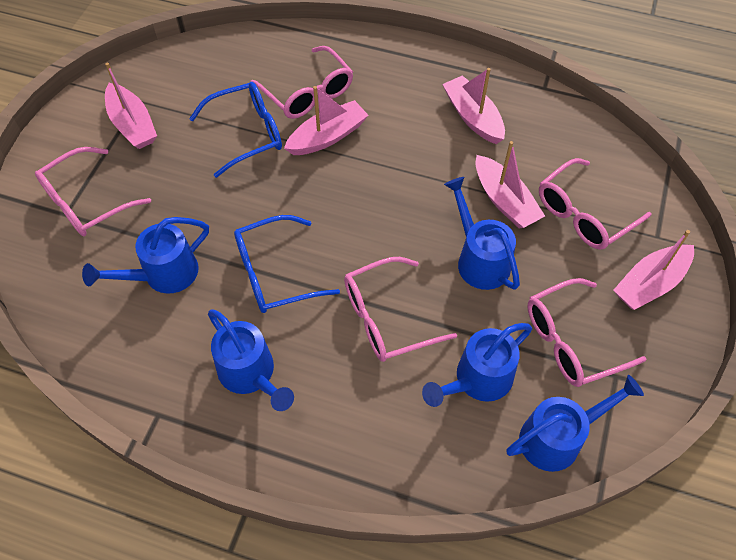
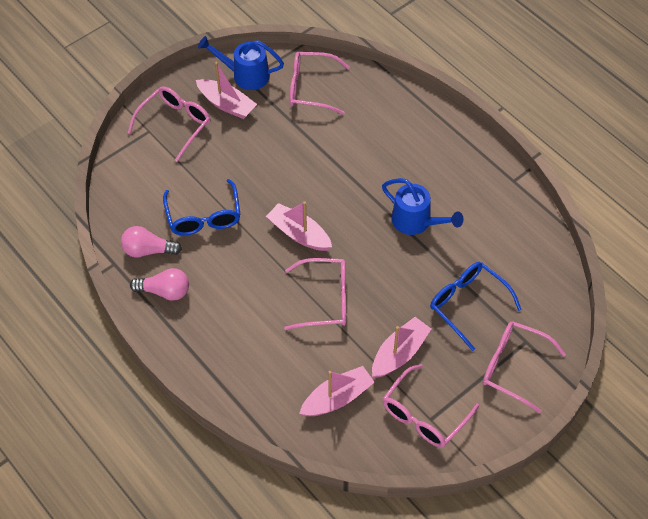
blue watering can: [82,217,209,294] [208,309,294,411] [422,323,532,407] [444,177,520,290] [506,375,644,472] = 5 -> [198,36,284,90] [382,178,464,235] = 2
pink boat: [105,63,157,149] [284,86,369,155] [442,68,505,144] [475,141,545,229] [613,230,694,310] = 5 -> [196,62,257,119] [266,201,332,251] [299,366,375,416] [372,317,431,378] = 4
pink light bulb: none = 0 -> [121,226,182,258] [130,268,189,301] = 2

